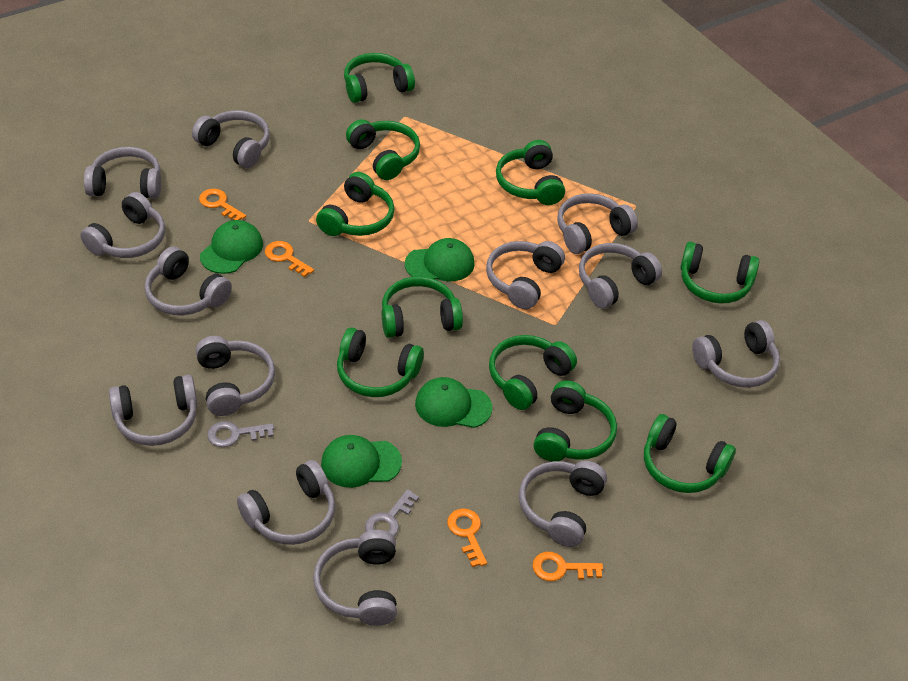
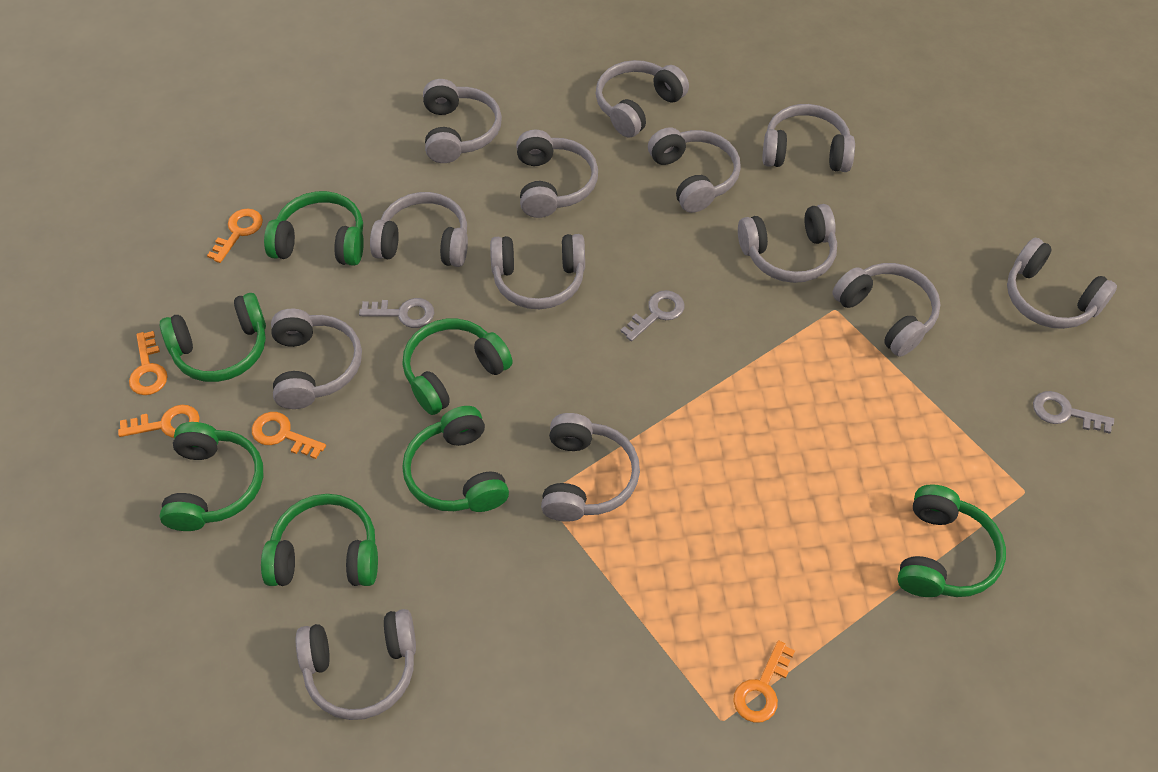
green cap: [200,220,263,274] [321,435,402,488] [405,238,475,281] [415,377,492,428] = 4 -> none = 0
green headphones: [316,172,394,236] [337,327,424,397] [344,53,415,103] [346,119,420,180] [382,277,463,338] [489,335,577,410] [496,140,565,205] [534,381,617,462] [644,414,736,493] [680,242,760,304] = 10 -> [159,422,263,531] [160,293,266,382] [261,494,378,586] [264,191,364,266] [402,319,513,415] [402,406,509,512] [897,484,1006,597] = 7
grey key: [207,421,274,447] [365,489,419,537] = 2 -> [359,298,434,328] [621,290,684,342] [1033,391,1114,434] = 3
orange key: [199,189,246,220] [265,241,314,277] [447,508,487,567] [532,552,603,581] = 4 -> [118,405,200,438] [129,331,168,395] [207,209,263,263] [252,412,326,459] [733,640,795,723] = 5

